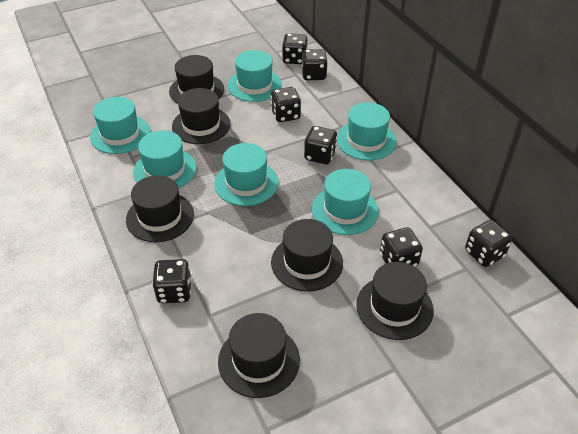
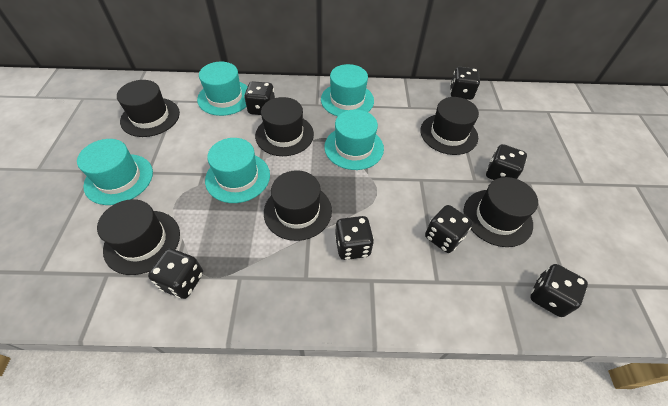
turquoise hat: [90,97,150,154] [133,130,197,189] [214,143,279,206] [228,50,282,102] [312,169,379,235] [337,102,397,160] = 6 -> [77,139,153,205] [197,62,248,116] [205,138,270,203] [321,64,374,117] [324,109,384,170] = 5

